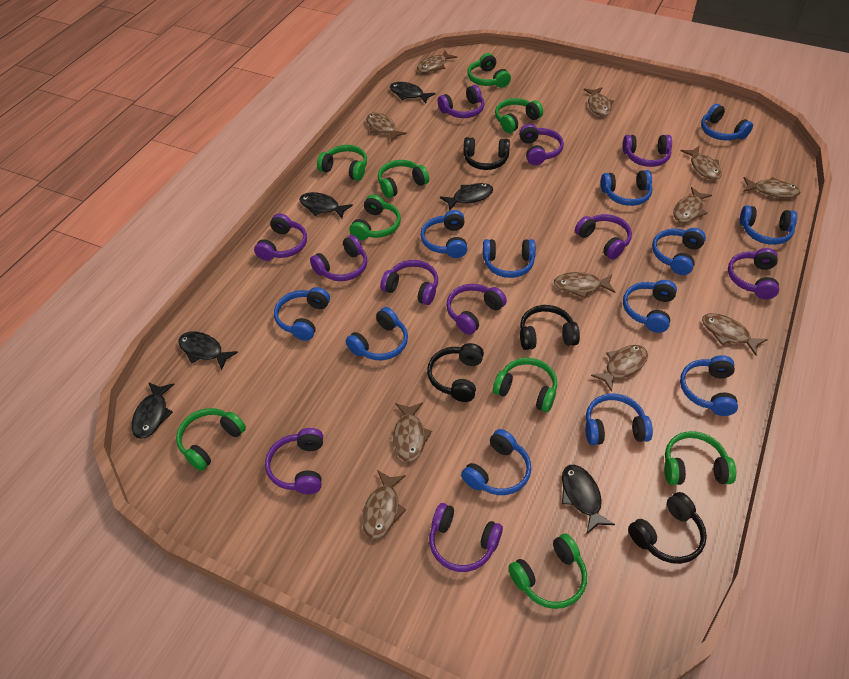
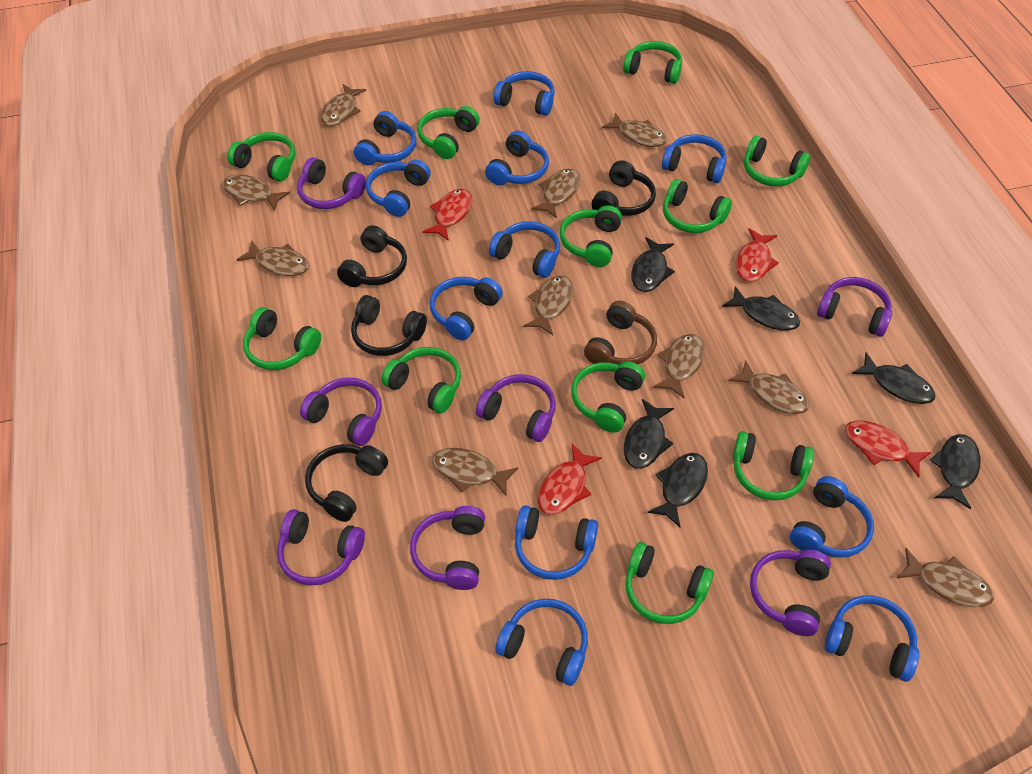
blue headphones: [274,287,330,341] [346,307,408,360] [421,210,467,258] [461,429,531,495] [483,239,536,278] [585,393,653,445] [601,170,652,206] [623,280,677,333] [652,228,706,275] [680,355,738,416] [701,104,753,140] [740,205,797,245] = 12 -> [354,111,416,166] [366,160,431,217] [430,277,503,340] [485,131,549,185] [489,221,560,278] [494,71,555,116] [495,599,588,686] [515,505,598,580] [662,134,726,183] [790,476,874,558] [825,595,919,681] = 11
brown fish: [362,470,406,539] [366,113,407,141] [393,403,432,462] [417,50,457,73] [554,272,615,299] [584,87,614,116] [591,345,648,392] [673,187,712,223] [681,146,721,180] [702,313,768,356] [743,177,800,198] = 11 -> [222,174,290,211] [237,240,310,276] [321,84,366,126] [432,448,518,497] [524,276,573,335] [531,168,580,218] [602,112,667,147] [653,334,705,399] [729,360,809,414] [896,548,994,607] = 10
brown headphones: none = 0 -> [584,301,657,365] = 1
green headphones: [176,408,246,471] [317,145,367,181] [350,194,401,240] [378,160,429,198] [467,53,511,88] [493,358,557,412] [495,98,543,133] [508,534,587,609] [664,431,736,485] = 9 -> [228,132,295,182] [243,307,321,370] [381,347,461,413] [417,106,480,159] [560,205,622,267] [571,361,645,433] [623,41,682,84] [625,542,714,624] [663,179,732,233] [733,431,814,500] [744,135,811,186] = 11
purple headphones: [254,213,307,261] [265,428,323,494] [310,235,367,281] [380,260,438,305] [429,503,503,572] [438,85,484,118] [447,284,507,335] [519,124,564,165] [575,214,632,259] [623,135,672,167] [728,248,779,299] = 11 -> [277,509,365,585] [297,157,366,209] [300,377,382,446] [410,506,485,590] [476,374,556,442] [750,550,831,636] [817,277,892,337] = 7
red fish: none = 0 -> [422,189,472,241] [538,444,602,515] [736,228,779,282] [845,420,931,478] = 4

